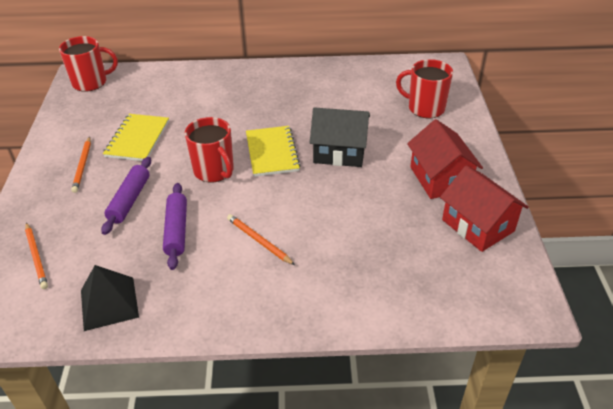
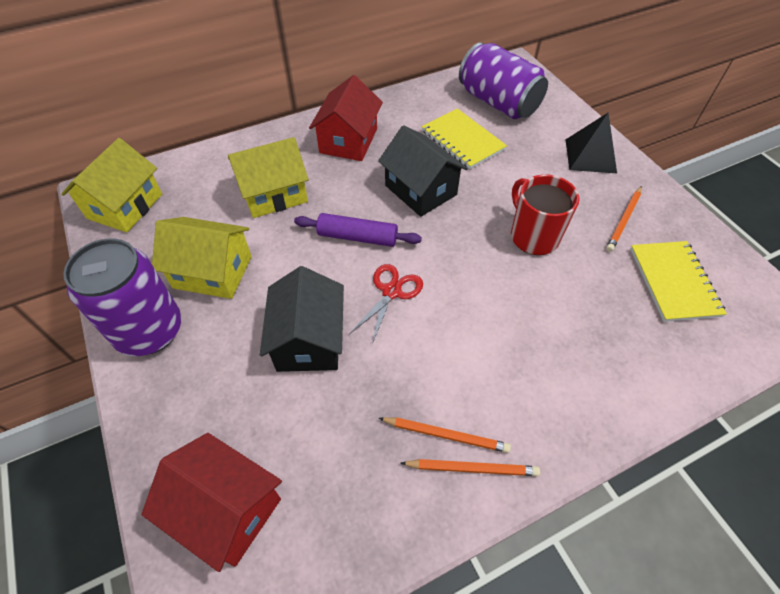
black house: [310,107,370,167] = 1 -> [260,266,344,372] [378,125,468,217] = 2
purple can: none = 0 -> [63,238,182,356] [459,42,548,119] = 2
purple rolling pin: [101,157,151,235] [163,183,187,270] = 2 -> [294,213,422,247] = 1
red mug: [59,36,118,92] [185,117,234,182] [396,59,453,118] = 3 -> [511,174,580,255] = 1
red scissors: none = 0 -> [350,264,423,344] = 1
yellow house: none = 0 -> [61,138,162,233] [152,217,252,299] [228,137,309,218] = 3

